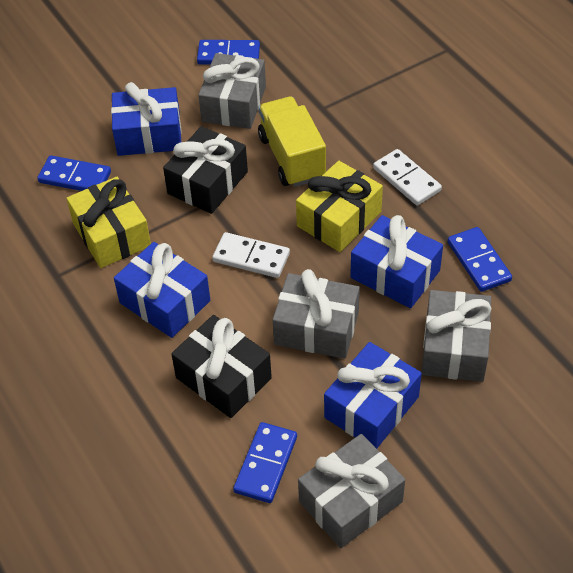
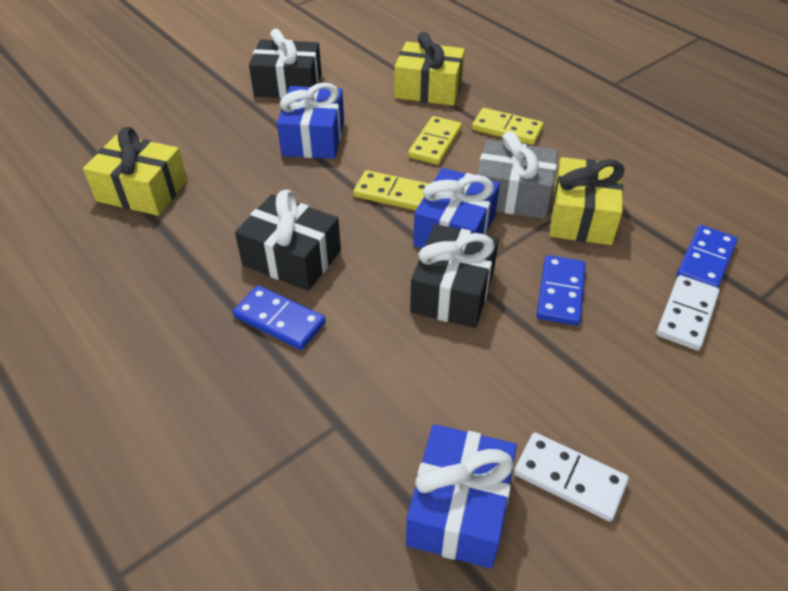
black gift: [163,126,248,214] [171,315,272,418] = 2 -> [235,190,341,291] [249,29,322,98] [410,224,499,328] = 3
blue domino: [37,155,111,191] [197,40,260,65] [233,422,297,503] [448,227,512,292] = 4 -> [233,285,326,350] [537,255,586,326] [676,225,738,288] = 3
blue gift: [111,82,182,156] [114,242,210,338] [324,342,422,449] [350,215,443,308] = 4 -> [277,83,344,159] [406,424,517,569] [413,168,500,248] = 3
grey gift: [198,53,266,129] [273,269,360,359] [298,434,405,548] [422,290,492,382] = 4 -> [477,131,558,219] = 1
yellow domino: none = 0 -> [353,170,429,211] [408,116,462,165] [472,108,544,145] = 3
yellow gift: [66,177,151,268] [296,161,383,252] = 2 -> [83,127,187,216] [395,32,465,106] [550,157,625,245] = 3
yellow truck: [258,97,326,187] = 1 -> none = 0

